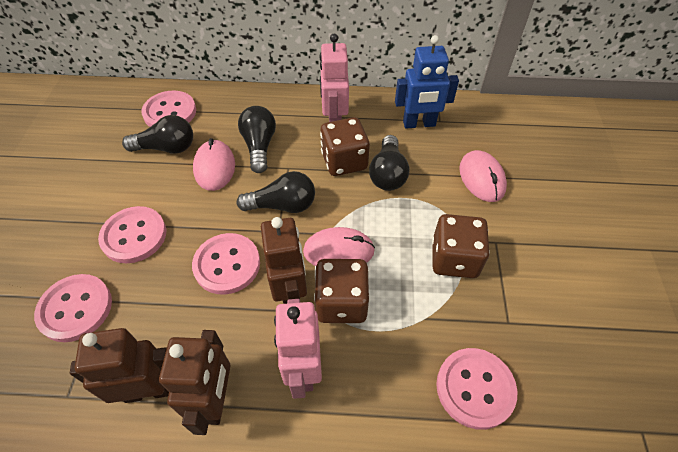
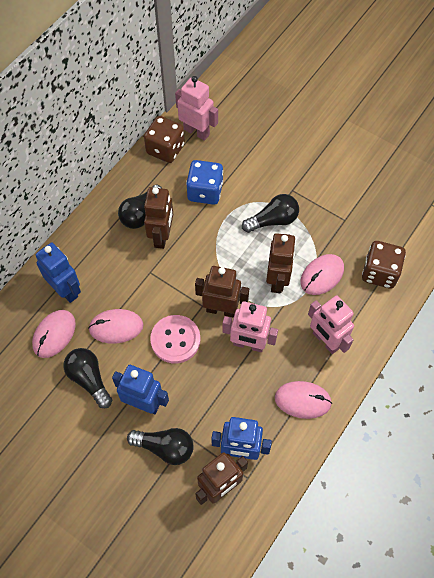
blue dice: none = 0 -> [186,160,223,205] = 1
blue robot: [395,35,459,129] = 1 -> [36,243,81,303] [112,365,169,414] [212,417,272,460] = 3
brown dice: [314,259,370,323] [320,117,370,176] [432,214,490,278] = 3 -> [144,116,185,163] [362,241,406,289] = 2
brown robot: [70,328,169,403] [159,330,231,435] [261,217,307,304] = 3 -> [144,187,173,249] [195,266,249,318] [195,452,248,505] [266,233,296,293] = 4
pink button: [34,274,112,342] [98,206,166,263] [141,90,196,127] [192,233,260,295] [436,348,517,430] = 5 -> [150,315,200,364] = 1
pink mouse: [193,138,235,191] [303,227,375,266] [459,150,507,202] = 3 -> [32,310,76,358] [88,309,143,344] [275,381,332,419] [300,254,344,295] = 4
pink robot: [274,299,322,399] [320,34,349,122] = 2 -> [175,76,218,141] [222,302,278,352] [308,296,354,354] = 3

